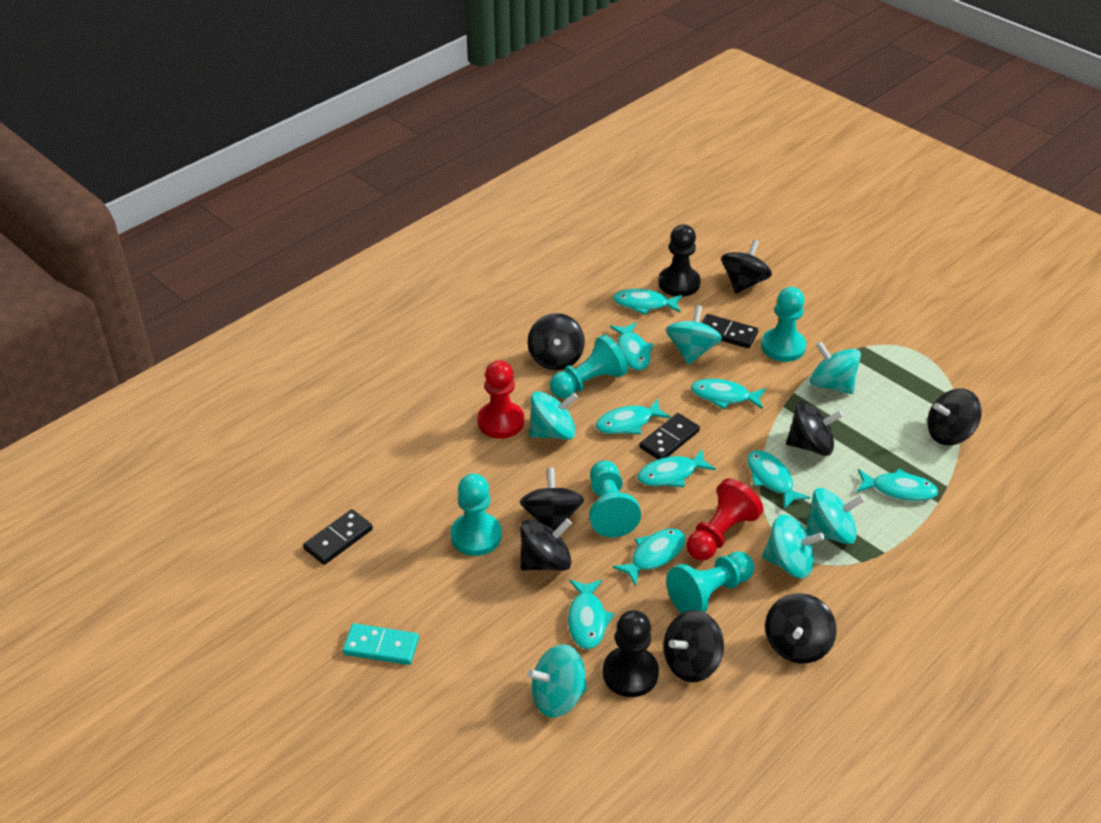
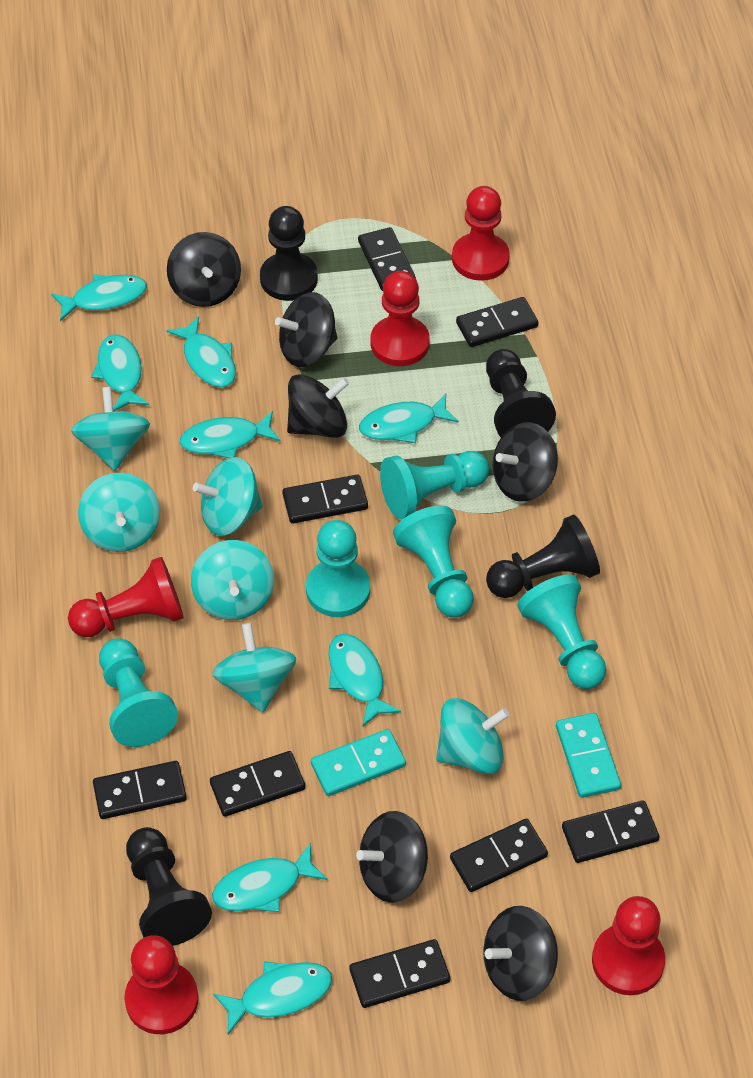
black domino: [303,509,373,565] [639,413,700,459] [701,314,758,348] = 3 -> [93,761,187,819] [210,751,305,817] [282,475,368,524] [350,939,450,1008] [358,227,416,291] [450,819,548,892] [456,297,539,347] [562,800,659,863] = 8
black pawn: [603,610,659,697] [658,224,701,297] = 2 -> [126,827,212,946] [260,206,318,301] [486,349,556,437] [486,515,600,598] = 4
black spinning top: [520,468,584,531] [520,519,572,571] [528,313,585,370] [663,610,724,682] [721,240,772,294] [765,593,837,663] [786,401,843,456] [927,389,982,445] = 8 -> [167,232,241,307] [275,292,337,367] [287,374,349,438] [356,811,428,903] [483,906,558,1001] [493,422,558,502] = 6
red pawn: [477,360,524,438] [687,479,763,561] = 2 -> [68,557,184,637] [124,935,199,1034] [371,271,430,366] [452,186,510,281] [592,896,665,995] = 5
turquoise domino: [343,623,419,665] = 1 -> [311,729,406,796] [556,713,621,798] = 2
turquoise fish: [568,580,614,649] [595,398,671,435] [610,322,654,370] [612,529,686,587] [613,289,682,315] [637,449,716,487] [691,379,766,409] [747,450,810,510] [857,468,938,501] = 9 -> [51,274,147,321] [91,335,149,411] [166,316,236,388] [179,411,281,458] [212,842,327,912] [213,961,332,1034] [328,634,401,726] [359,394,459,443] = 8

